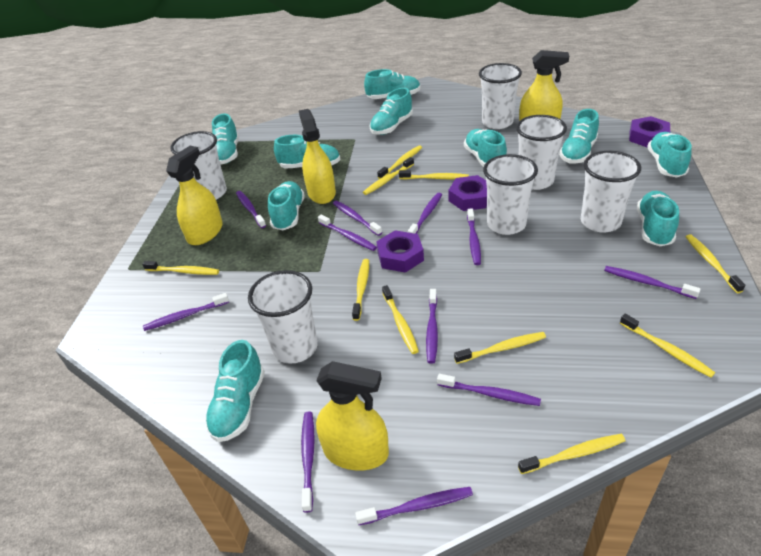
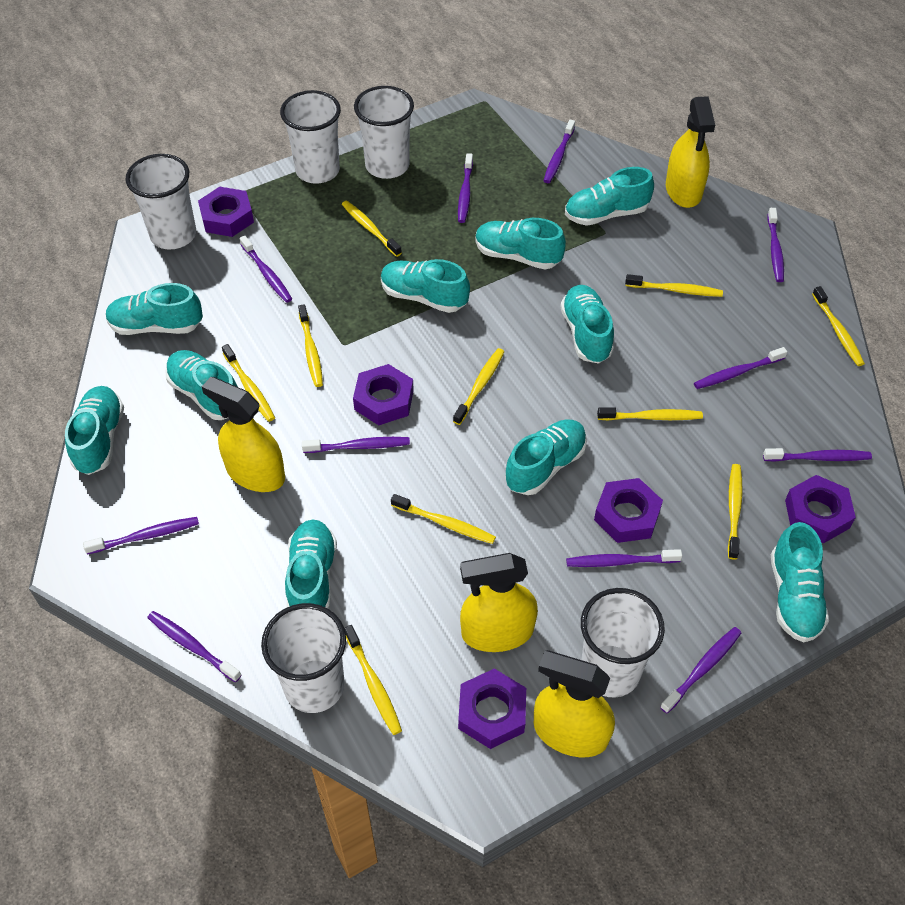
purple nut: [376,230,424,273] [448,175,487,211] [629,116,670,148] = 3 -> [198,187,254,237] [353,364,414,425] [458,669,526,749] [594,478,663,543] [785,475,856,543] = 5
white cup: [170,131,227,200] [248,270,318,364] [479,63,522,129] [483,154,538,235] [516,115,567,190] [581,151,641,232] = 6 -> [125,154,196,250] [261,603,346,713] [280,90,341,184] [354,86,414,179] [581,588,665,697] = 5

